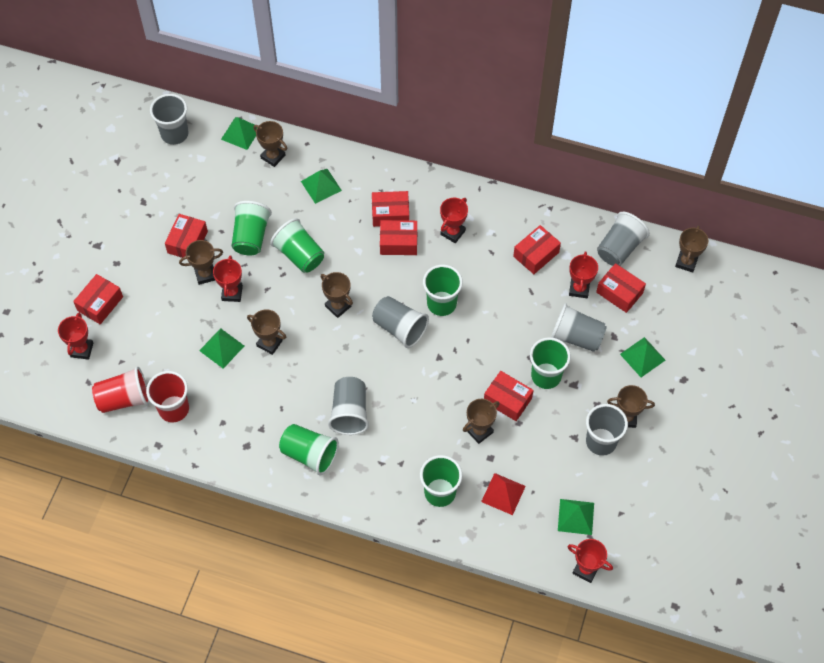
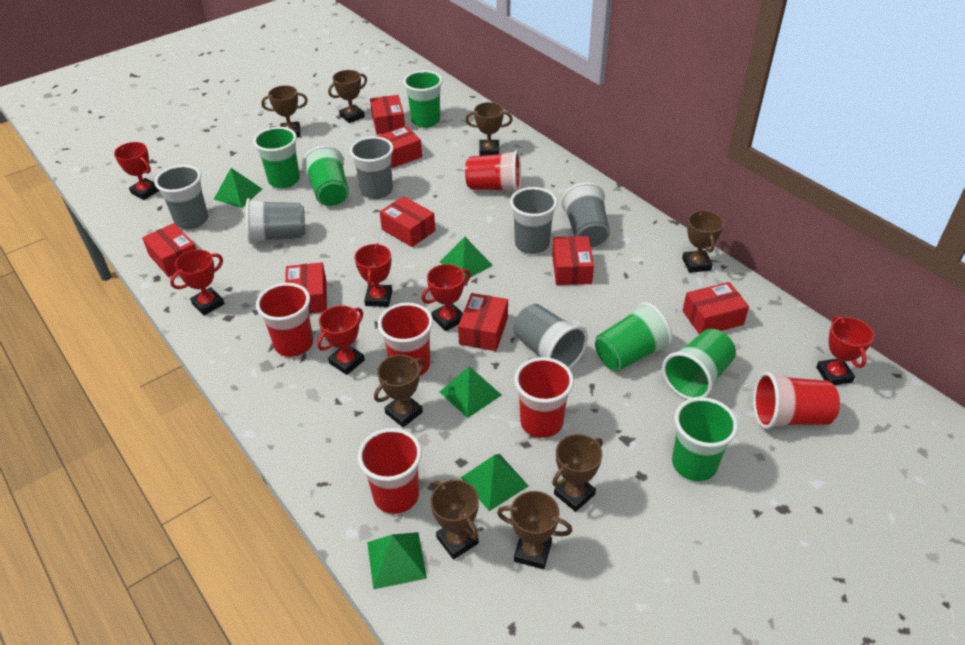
brown trophy: [179,240,223,285] [247,309,286,355] [253,121,287,167] [321,272,353,318] [463,399,500,444] [607,385,655,428] [675,225,708,272] = 7 -> [261,85,308,137] [328,70,367,123] [374,355,425,427] [430,480,479,559] [465,102,513,156] [497,491,572,569] [552,434,603,512] [682,210,724,273] = 8
red box: [73,274,123,324] [165,214,208,258] [372,191,409,227] [380,220,417,255] [484,371,534,421] [513,225,561,274] [596,263,646,313] = 7 -> [142,223,196,277] [285,262,327,314] [370,95,405,135] [377,126,422,168] [380,196,435,247] [458,293,508,351] [552,236,594,285] [683,282,749,334] = 8
red cup: [92,366,150,413] [146,371,189,423] = 2 -> [256,283,313,357] [358,428,422,514] [378,303,433,376] [465,150,521,192] [514,357,574,438] [753,372,840,429] = 6
red pyramid: [481,473,526,515] = 1 -> none = 0
red trophy: [58,313,93,360] [213,255,243,302] [440,198,468,243] [567,539,613,583] [569,251,598,298] = 5 -> [114,142,160,200] [170,250,225,315] [317,305,365,375] [354,243,392,307] [421,264,471,331] [816,316,874,385] = 6

